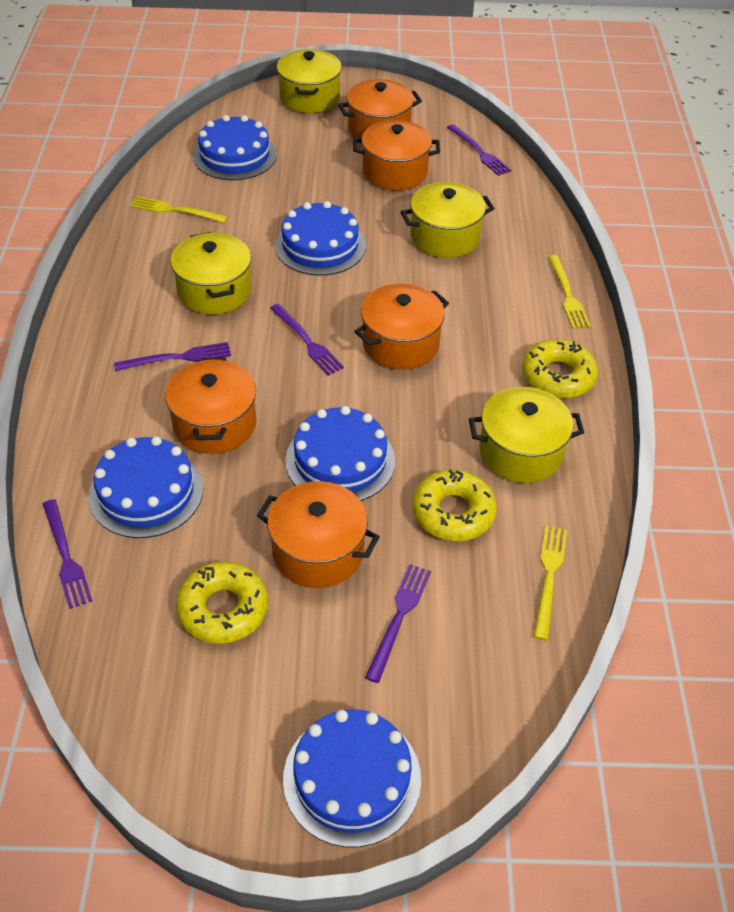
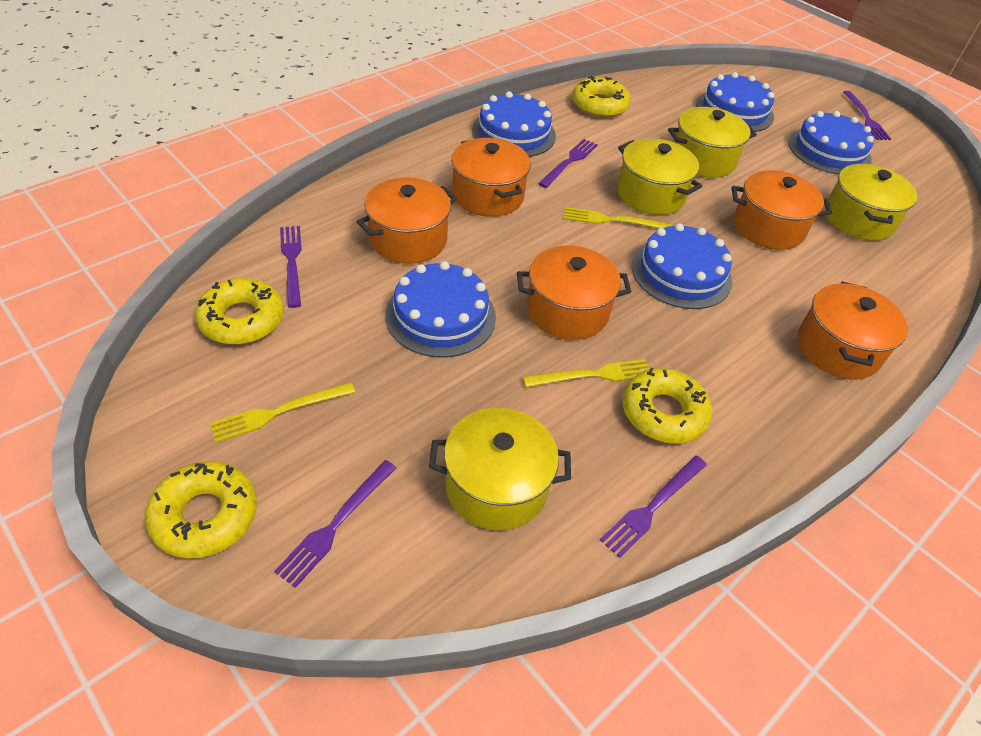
yellow donut: [176,562,268,643] [412,469,497,541] [522,339,598,398] = 3 -> [145,461,257,559] [195,278,284,344] [572,76,631,118] [623,368,712,444] = 4

